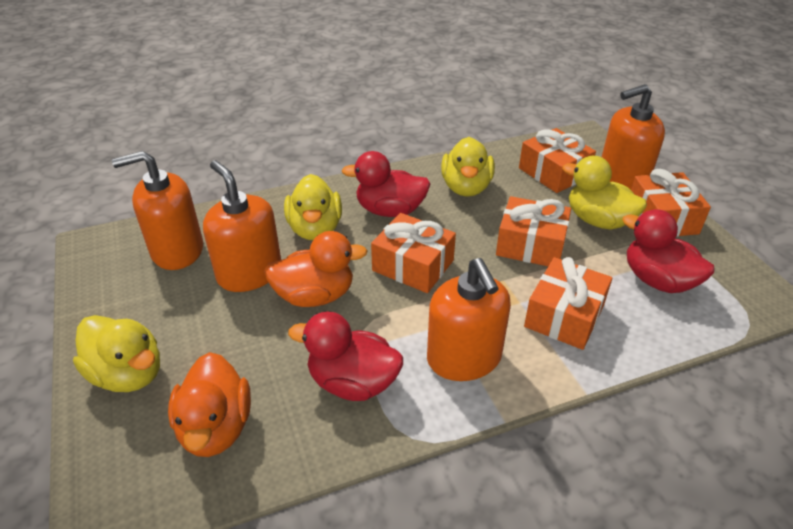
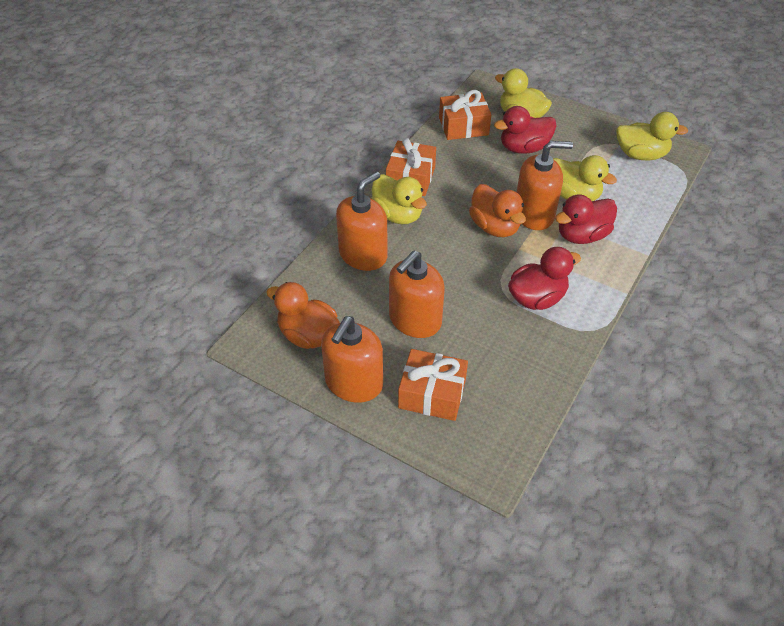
orange gift: [371,213,456,293] [496,196,571,266] [519,128,596,193] [524,257,612,350] [631,169,711,237] = 5 -> [386,138,436,196] [398,349,468,421] [439,90,491,140] = 3

